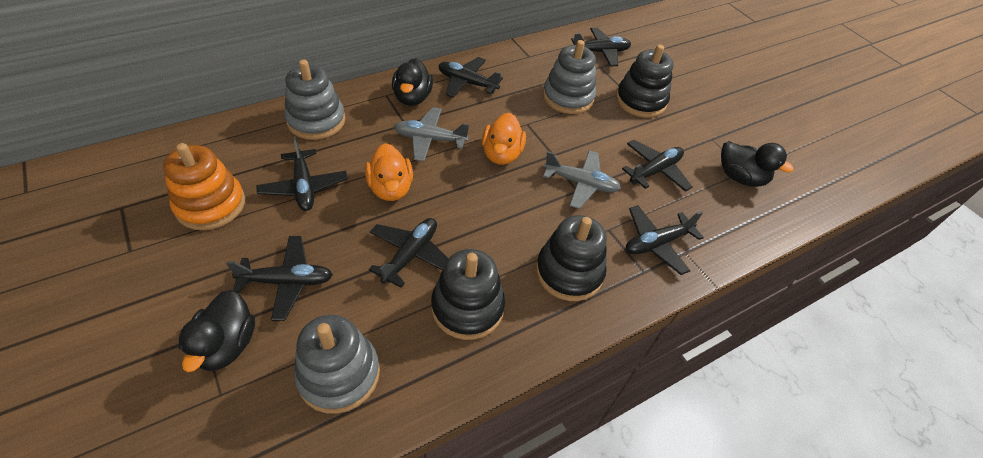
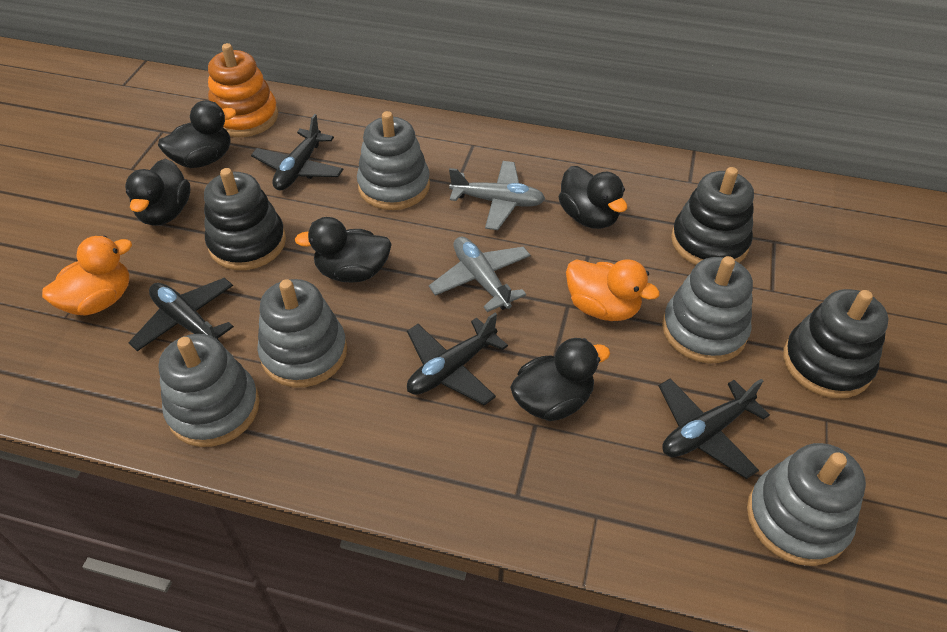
black duck: [178,290,255,372] [392,58,433,106] [721,141,793,187] = 3 -> [125,159,190,226] [158,100,236,168] [294,217,392,282] [510,338,610,421] [559,166,627,229] = 5
black plane: [226,236,333,321] [256,136,348,211] [369,218,449,288] [438,57,503,98] [571,28,631,67] [622,140,692,192] [626,205,704,275] = 7 -> [128,278,234,351] [251,114,343,191] [407,312,508,406] [659,378,770,479] = 4
grey stacking toy: [284,59,346,140] [294,315,380,414] [543,40,596,114] = 3 -> [159,334,259,447] [257,279,347,387] [357,111,430,210] [662,256,753,363] [747,443,866,566] = 5

